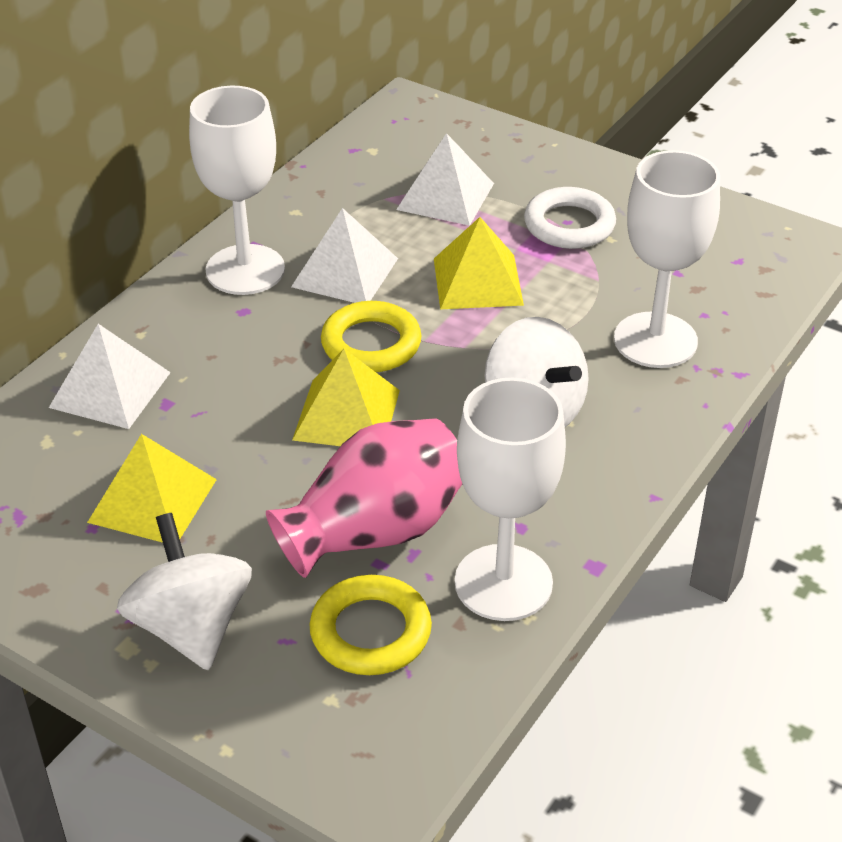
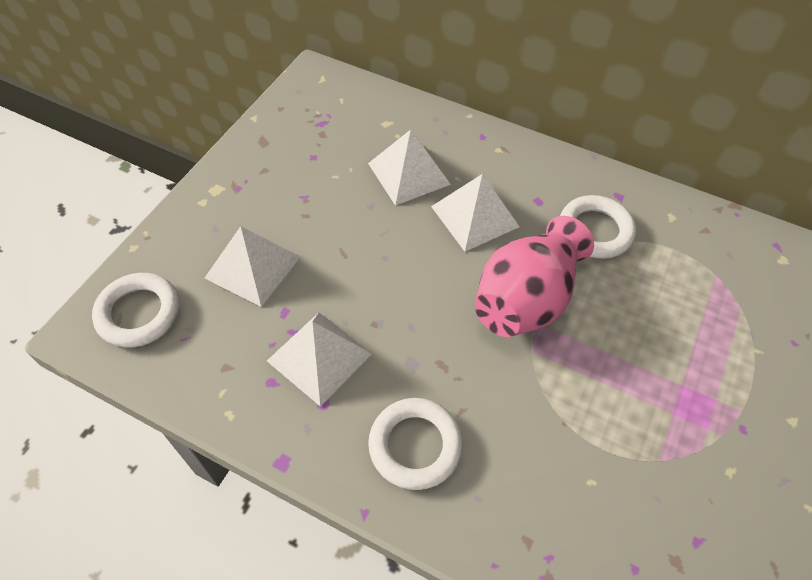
white goblet: [189,86,285,295] [455,378,566,621] [614,150,720,368] = 3 -> none = 0
white pyramid: [49,324,171,429] [291,208,398,303] [396,133,494,226] = 3 -> [205,226,300,307] [267,313,372,406] [368,130,451,206] [431,174,520,252] = 4
white ring: [524,187,616,249] = 1 -> [92,273,180,347] [368,398,463,490] [560,195,636,259] = 3
white spinning top: [117,513,252,670] [484,317,589,427] = 2 -> none = 0
yellow pyramid: [87,434,217,543] [292,349,400,446] [434,217,524,309] = 3 -> none = 0
yellow ring: [310,575,432,675] [321,301,422,372] = 2 -> none = 0

